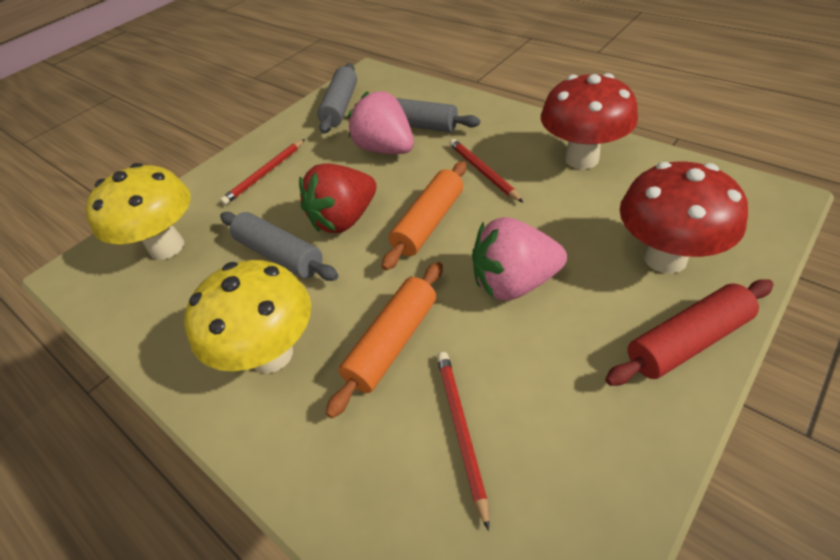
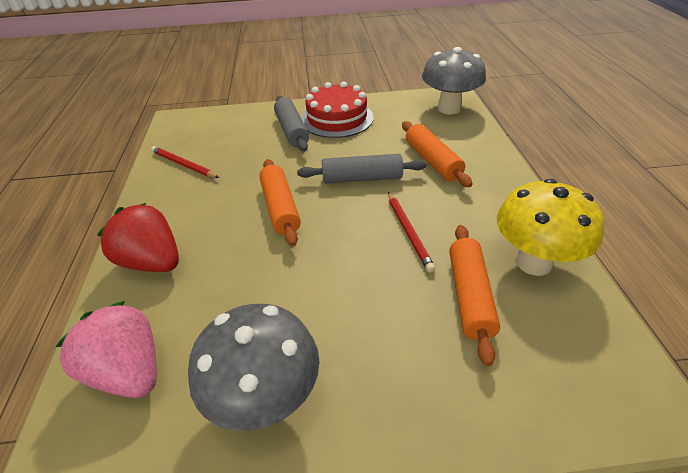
grey mushroom: none = 0 -> [188,304,320,431] [422,47,486,114] = 2
grey rolling pin: [220,212,338,281] [317,63,357,134] [355,98,480,132] = 3 -> [274,96,309,152] [297,154,427,183] = 2
orange rolling pin: [326,262,443,418] [382,161,467,270] = 2 -> [259,159,301,246] [402,121,473,187] [449,225,500,366] = 3
pink strawberry: [348,91,414,154] [472,217,567,301] = 2 -> [55,301,157,398] = 1
red cake: none = 0 -> [301,82,374,138] = 1
red mushroom: [541,73,638,169] [620,162,748,274] = 2 -> none = 0
red pencil: [220,139,305,205] [437,352,489,531] [449,139,524,203] = 3 -> [151,146,219,178] [388,192,435,273] = 2
red rolling pin: [605,279,773,386] = 1 -> none = 0
yellow mushroom: [85,163,191,260] [184,260,311,373] = 2 -> [496,179,604,276] = 1

